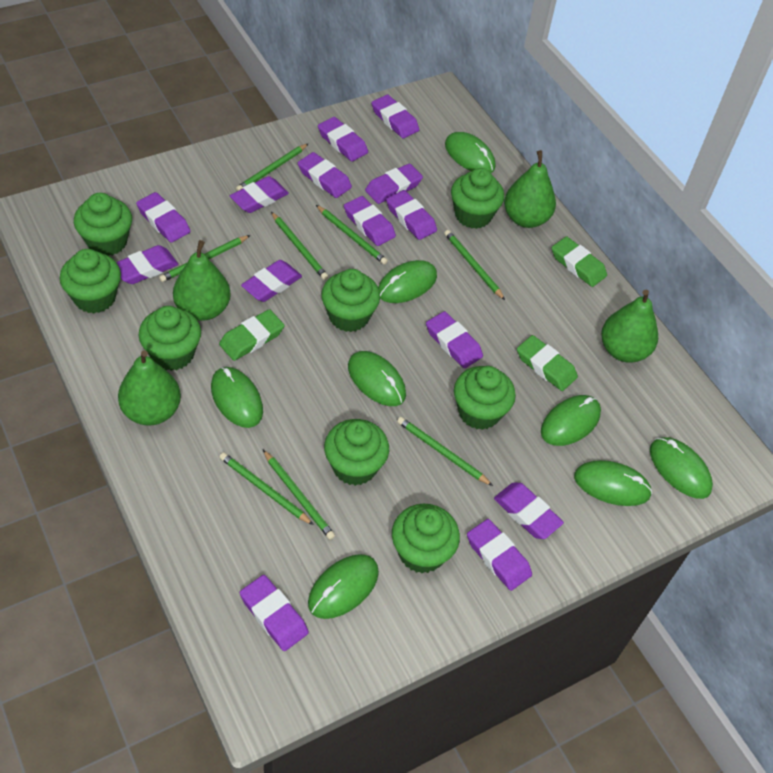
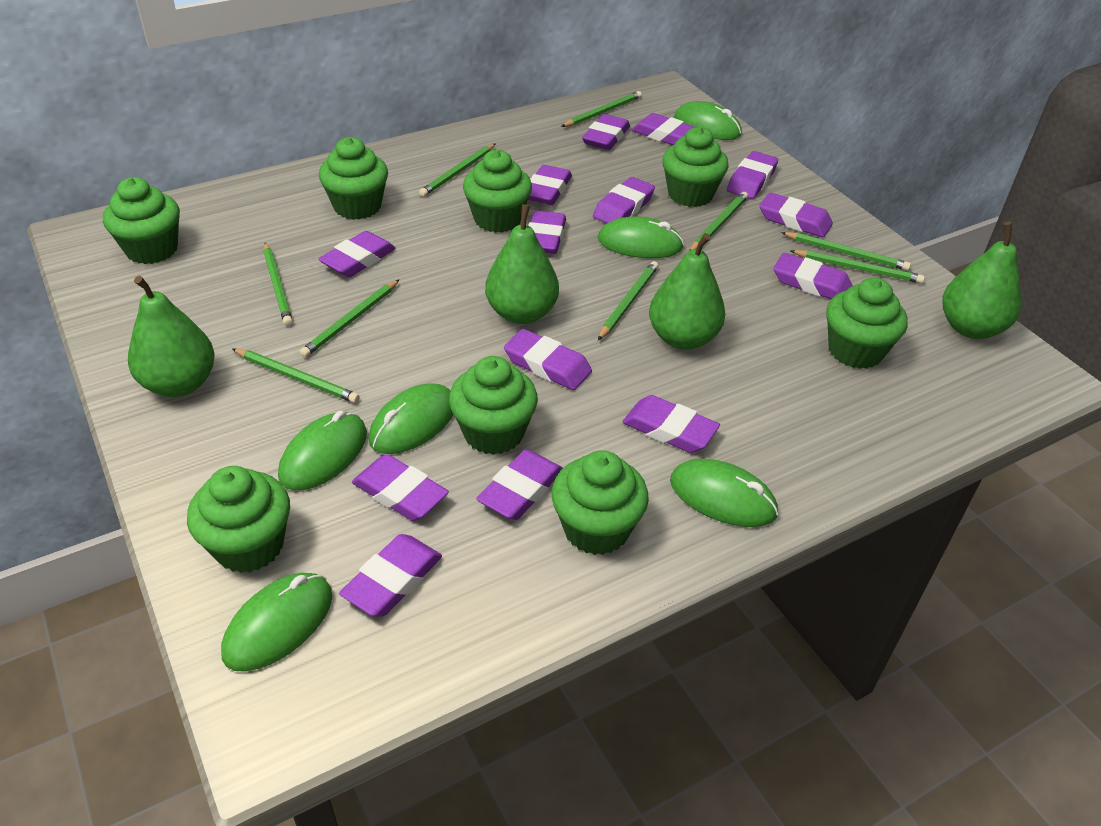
green eraser: [219,309,284,361] [517,335,578,391] [552,236,607,287] = 3 -> none = 0
green mouse: [211,367,263,428] [308,554,379,619] [348,351,406,406] [378,260,437,303] [445,132,495,173] [541,395,601,446] [574,460,652,506] [650,437,713,499] = 8 -> [221,573,333,672] [278,411,367,490] [369,383,453,454] [598,216,684,258] [670,459,778,527] [674,101,742,140] = 6
green pencil: [159,235,250,282] [219,452,314,525] [236,144,308,191] [263,450,335,540] [271,212,328,280] [316,205,388,265] [397,417,493,486] [444,230,505,300] = 8 -> [232,349,360,403] [263,242,293,326] [299,280,399,358] [419,144,495,197] [561,91,642,127] [598,261,658,340] [690,192,748,250] [781,232,911,271] [790,250,925,284] = 9

